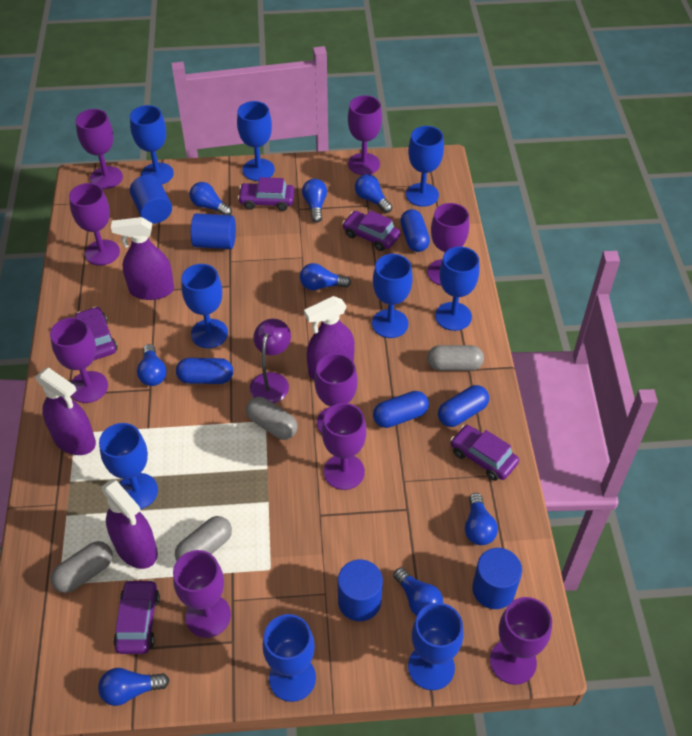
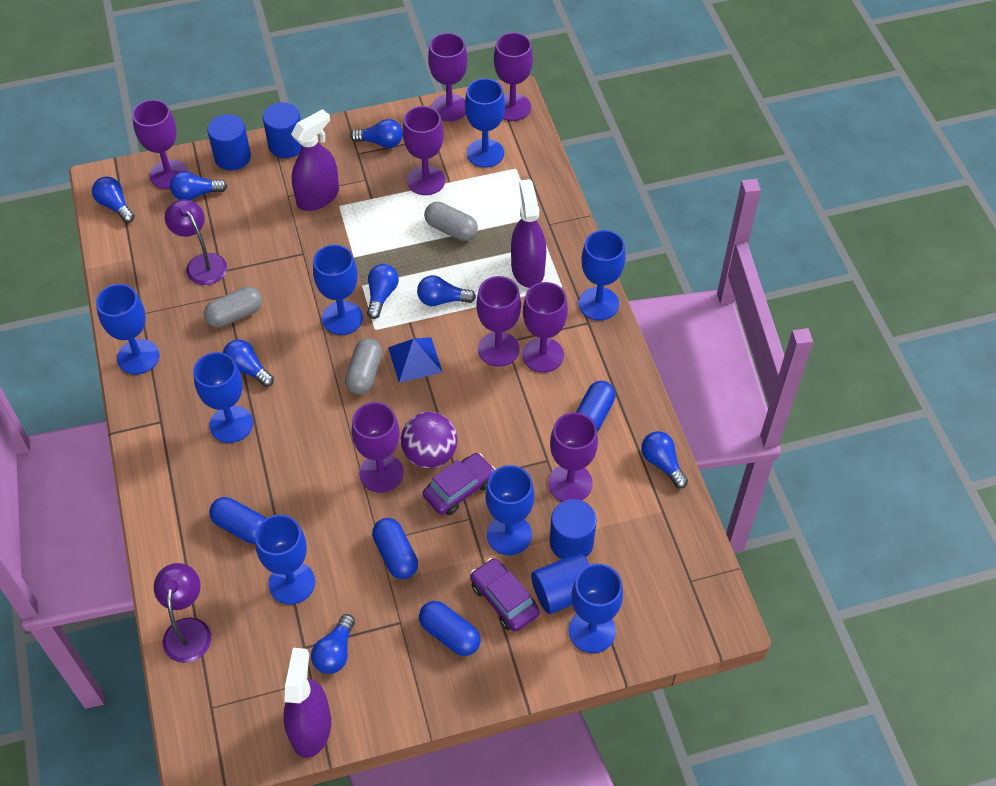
blue goblet: [99,423,158,509] [130,105,174,184] [181,264,228,348] [237,101,275,181] [263,614,316,702] [372,254,413,338] [406,126,444,207] [408,603,464,690] [435,246,479,331] = 9 -> [96,284,160,374] [193,352,253,443] [255,514,315,604] [313,244,363,335] [465,78,505,168] [485,465,534,555] [569,564,623,653] [578,230,626,320] = 8
blue pyramid: none = 0 -> [388,337,443,383] = 1
grey capsule: [51,541,113,593] [175,516,232,561] [246,397,298,440] [427,345,484,371] = 4 -> [204,287,262,328] [345,338,382,395] [424,202,478,241] = 3
purple ball: none = 0 -> [401,412,457,468] = 1
purple car: [75,306,118,360] [113,579,160,654] [238,177,295,211] [342,210,401,251] [450,425,519,481] = 5 -> [422,453,496,515] [470,558,540,632] = 2
purple goblet: [50,317,108,403] [69,183,120,266] [75,109,123,189] [173,550,231,638] [314,353,358,434] [322,403,366,490] [348,95,382,175] [427,203,469,285] [490,597,552,685] = 9 -> [132,99,188,189] [352,402,404,493] [403,106,445,195] [428,33,467,121] [476,276,521,367] [494,32,533,121] [522,282,568,373] [548,412,598,501] = 8
purple lamp: [250,319,291,403] = 1 -> [154,563,211,663] [165,199,227,285] = 2
purple spray bottle: [36,367,96,455] [102,479,158,569] [111,217,174,300] [304,296,355,380] = 4 -> [283,648,331,758] [291,109,339,211] [511,179,546,288] = 3

